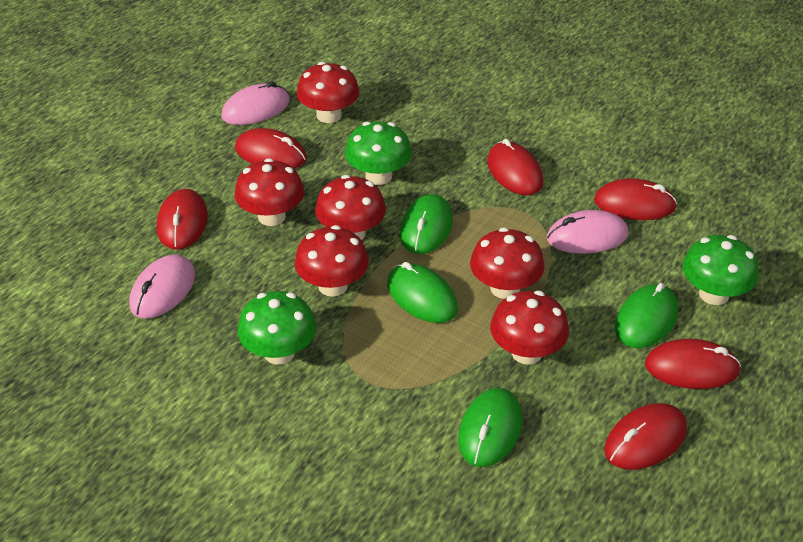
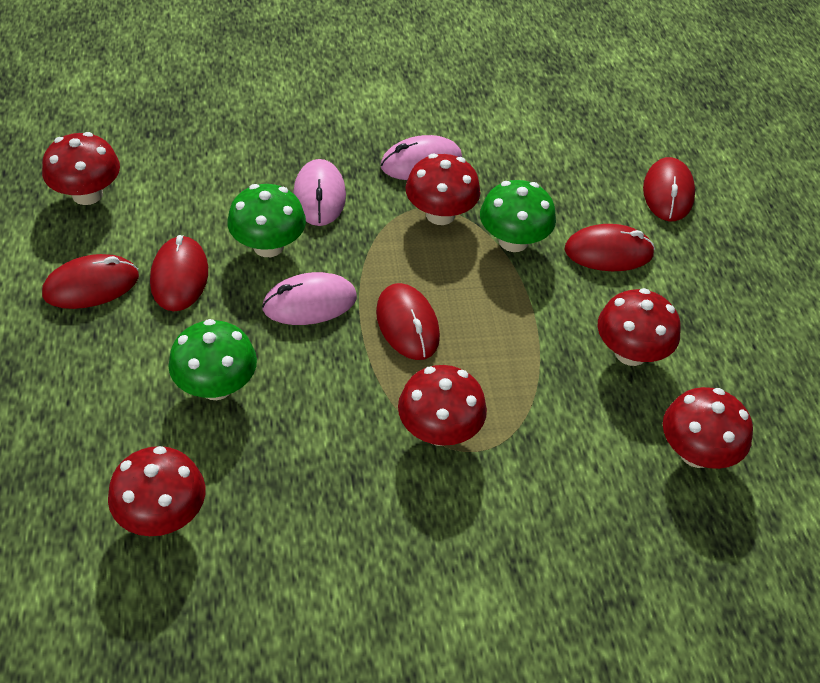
green mouse: [387,262,458,323] [400,194,453,254] [458,388,522,467] [615,283,678,348] = 4 -> none = 0
red mouse: [157,189,208,250] [235,128,307,168] [487,139,543,195] [594,178,677,220] [604,403,687,470] [645,339,741,389] = 6 -> [42,254,139,309] [150,235,208,311] [376,283,440,360] [564,224,655,271] [643,157,695,221] = 5

